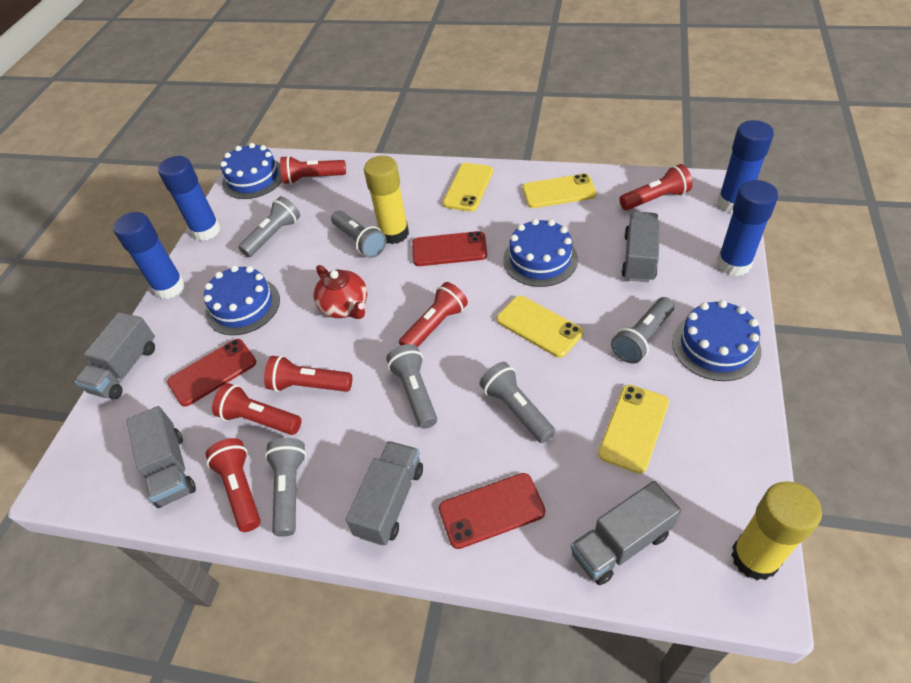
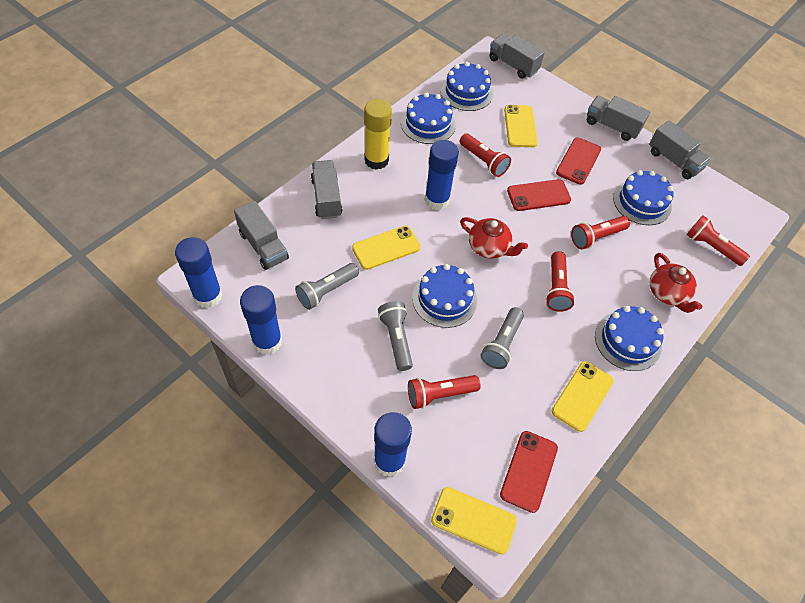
blue cake: [204,265,280,335] [220,143,282,199] [503,219,578,287] [672,300,762,381] = 4 -> [401,92,456,144] [412,264,477,328] [441,62,493,111] [595,306,664,371] [613,170,674,225] = 5
grey flashlight: [238,196,300,257] [265,438,306,537] [331,210,386,258] [386,344,437,429] [479,362,555,443] [611,297,674,364] = 6 -> [295,263,359,310] [378,301,413,371] [481,307,524,369] = 3
red flashlight: [206,438,261,532] [212,383,301,435] [264,355,352,392] [280,155,346,184] [399,282,468,347] [619,164,692,210] = 6 -> [408,375,481,409] [460,133,511,177] [545,251,575,312] [571,216,630,249] [686,215,750,266] = 5
red teapot: [313,265,367,319] = 1 -> [460,217,528,258] [650,253,702,313] = 2
yellow glue stick: [364,156,409,244] [731,481,822,580] = 2 -> [364,99,392,170] = 1

